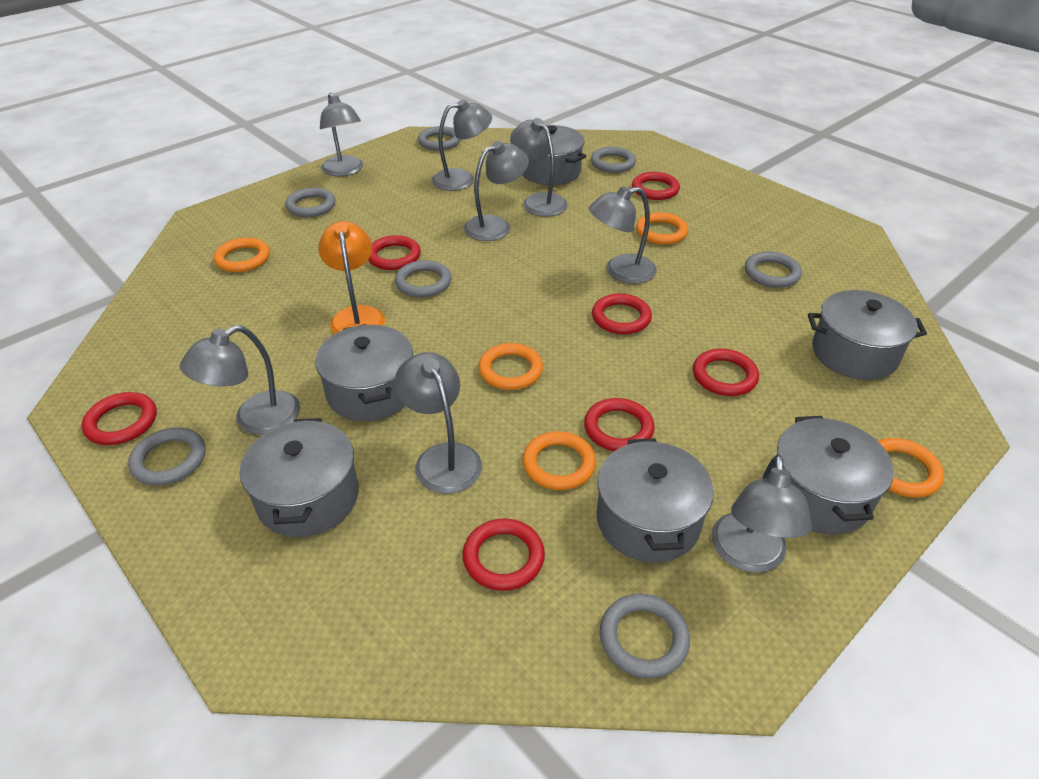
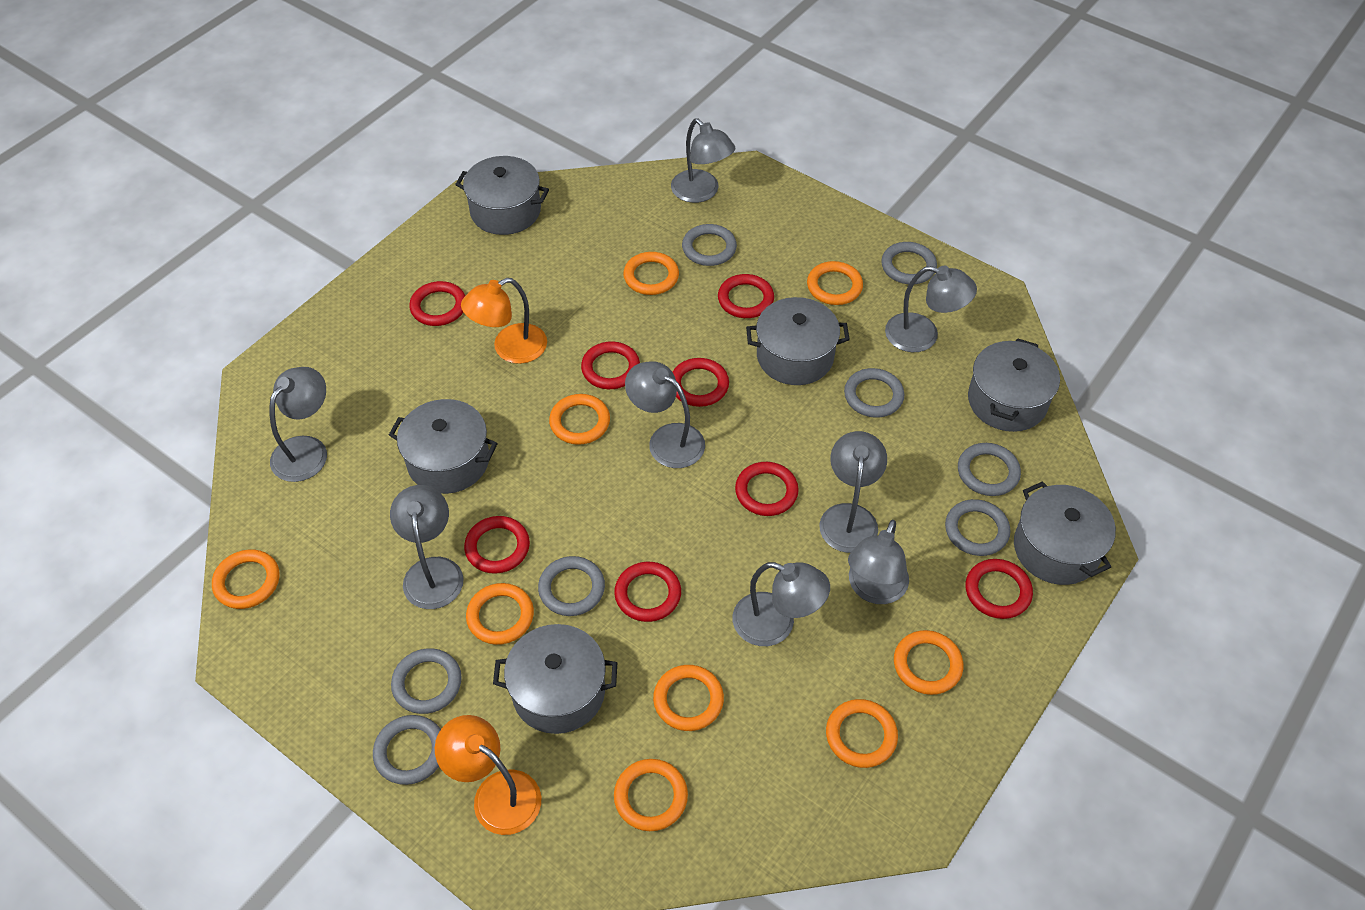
grey ring: [128,427,205,486] [285,188,335,217] [395,260,451,298] [418,126,461,150] [591,147,636,173] [600,593,690,679] [745,251,802,288] = 7 -> [373,715,441,785] [391,648,462,714] [538,556,605,616] [682,224,737,266] [844,368,904,418] [881,242,937,284] [945,499,1011,556] [958,443,1021,496] = 8
orange lamp: [318,221,385,334] = 1 -> [435,715,541,835] [461,278,547,364] = 2
orange ring: [214,238,270,273] [478,343,543,390] [523,431,596,490] [636,212,688,245] [878,438,944,498] = 5 -> [212,549,279,609] [466,583,534,645] [549,394,610,445] [614,759,688,831] [623,252,679,295] [653,665,724,731] [807,261,863,305] [826,699,898,768] [894,630,963,695] = 9
red ring: [82,392,157,445] [368,235,421,270] [463,518,545,591] [584,398,655,451] [592,293,652,334] [632,172,680,200] [693,349,759,396] = 7 -> [409,281,465,326] [464,516,530,574] [581,341,640,389] [614,562,681,622] [673,358,729,407] [718,274,774,318] [735,462,799,516] [965,559,1033,619] = 8

